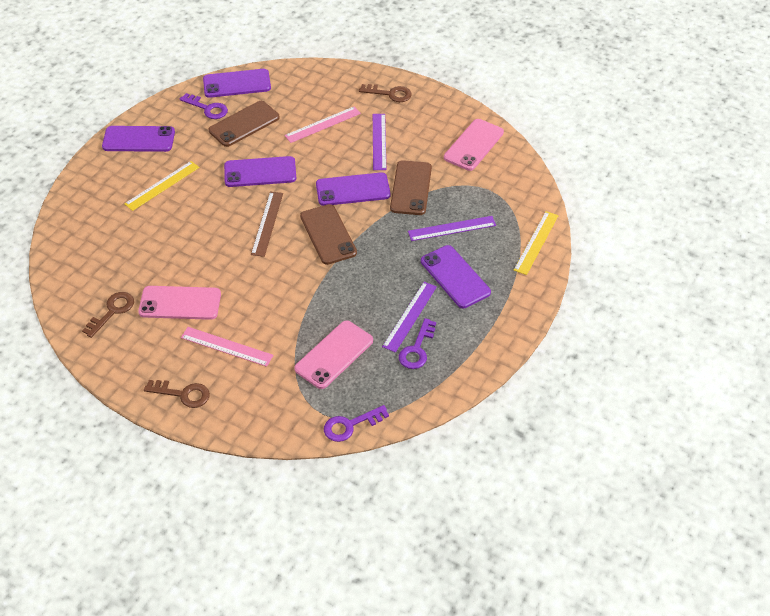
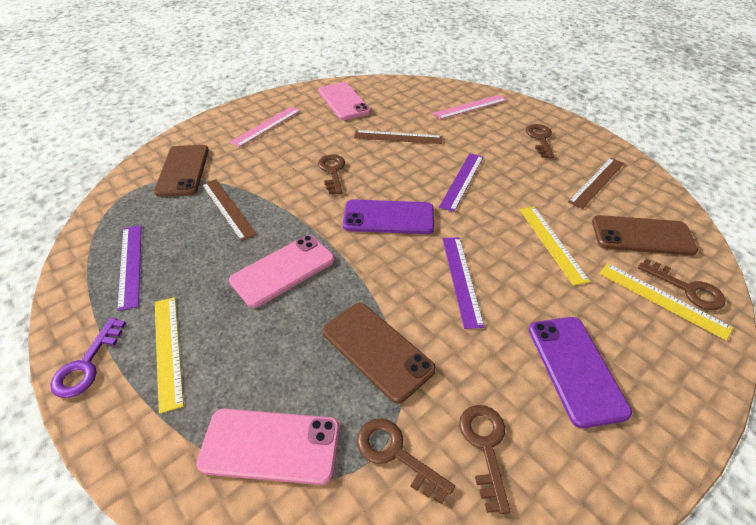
brown key: [82,292,134,338] [144,380,210,408] [359,84,412,102] = 3 -> [318,155,345,195] [357,418,455,504] [459,405,511,514] [526,124,554,158] [638,259,726,310] = 5
brown ruler: [251,192,283,257] = 1 -> [201,179,257,241] [354,130,442,144] [568,158,624,209] = 3
purple key: [180,93,228,119] [324,405,389,442] [399,318,436,369] = 3 -> [50,318,126,398] = 1
purple phone: [102,126,175,152] [203,69,271,98] [224,156,296,187] [316,172,390,206] [421,245,491,308] = 5 -> [343,199,434,234] [529,317,632,428] = 2
yellow ruler: [124,161,199,211] [514,211,559,275] = 2 -> [155,297,184,414] [519,206,590,286] [599,263,733,341] = 3

